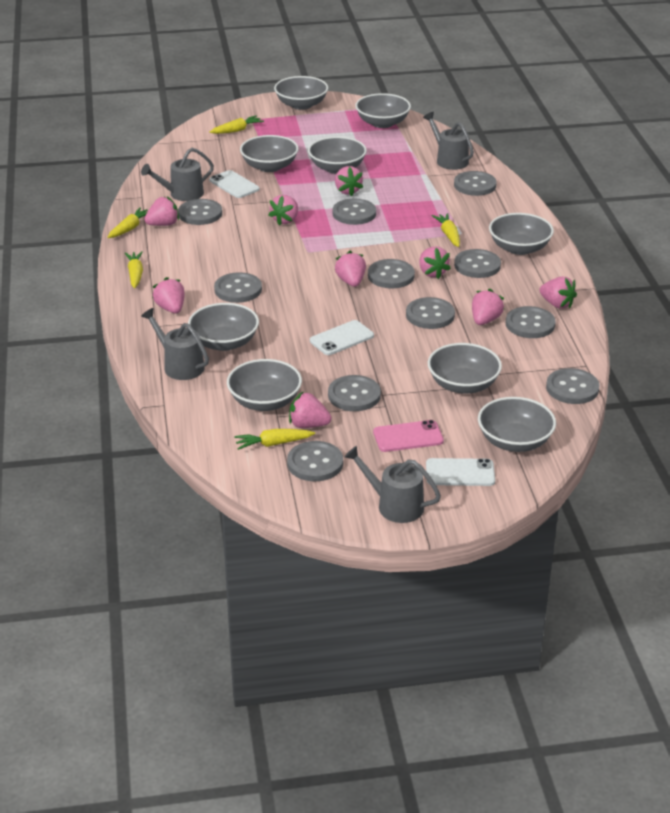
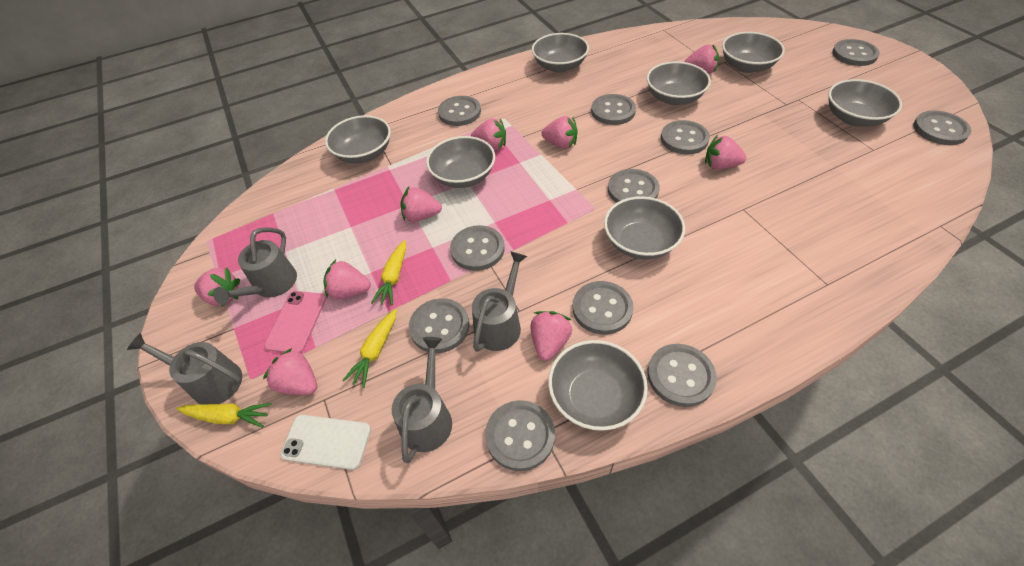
grey bowl: [188,303,259,351] [227,359,302,411] [240,135,299,172] [274,76,328,110] [308,136,367,174] [355,93,411,128] [427,343,502,394] [478,397,556,452] [489,213,554,255] = 9 -> [325,115,391,163] [426,136,495,188] [532,33,589,73] [548,340,648,431] [604,196,685,260] [647,61,711,105] [722,32,785,73] [828,79,902,127] = 8
white phone: [209,170,260,198] [310,320,374,355] [426,458,495,486] = 3 -> [280,415,371,470] = 1
yellow carrot: [107,207,147,238] [125,251,143,288] [210,115,264,134] [234,429,315,450] [432,213,460,247] = 5 -> [177,403,272,428] [342,309,397,388] [371,240,406,306] = 3

